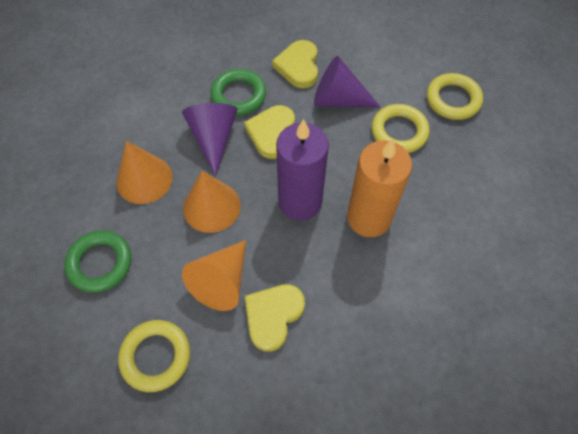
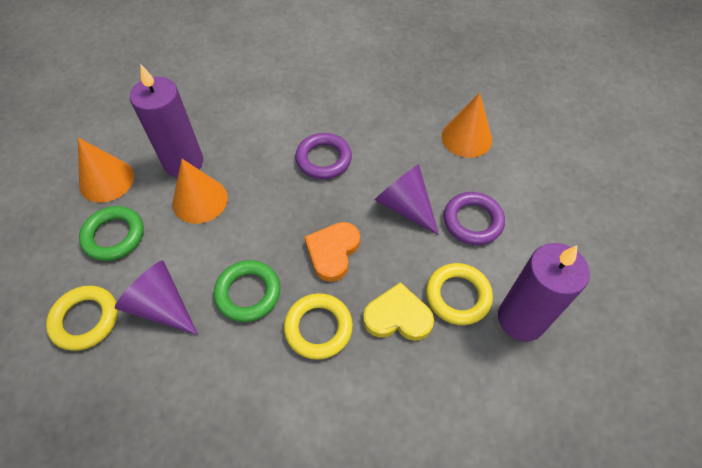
orange candle: [347,138,412,237] = 1 -> none = 0
orange heart: none = 0 -> [305,222,360,282] = 1
purple candle: [276,119,329,220] = 1 -> [130,65,203,177] [498,243,590,341] = 2
purple ring: none = 0 -> [295,133,352,179] [444,192,505,245] = 2
yellow heart: [244,105,295,159] [245,284,305,352] [272,40,318,88] = 3 -> [363,282,434,341] = 1

